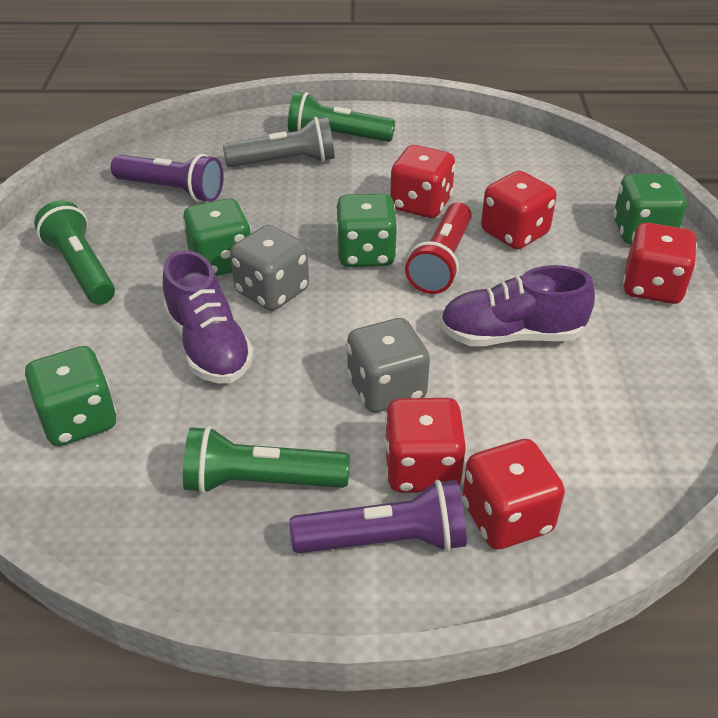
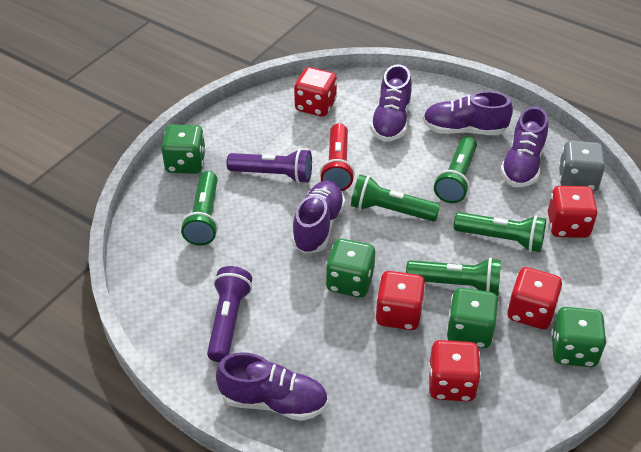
green flashlight: [34,200,115,305] [183,426,350,494] [288,92,395,142] = 3 -> [181,171,218,245] [351,175,440,222] [406,258,501,296] [434,136,477,203] [453,212,546,252] = 5
grey dice: [230,225,309,311] [347,318,430,413] = 2 -> [559,140,605,191] = 1
grey flashlight: [223,117,335,167] = 1 -> none = 0
purple shoe: [163,250,254,383] [440,265,595,346] = 2 -> [216,352,328,421] [291,180,345,254] [370,64,412,142] [423,91,513,135] [500,106,548,187] = 5

